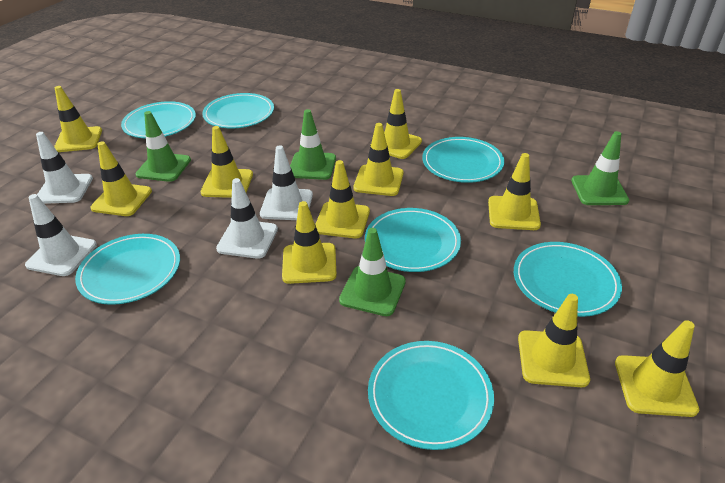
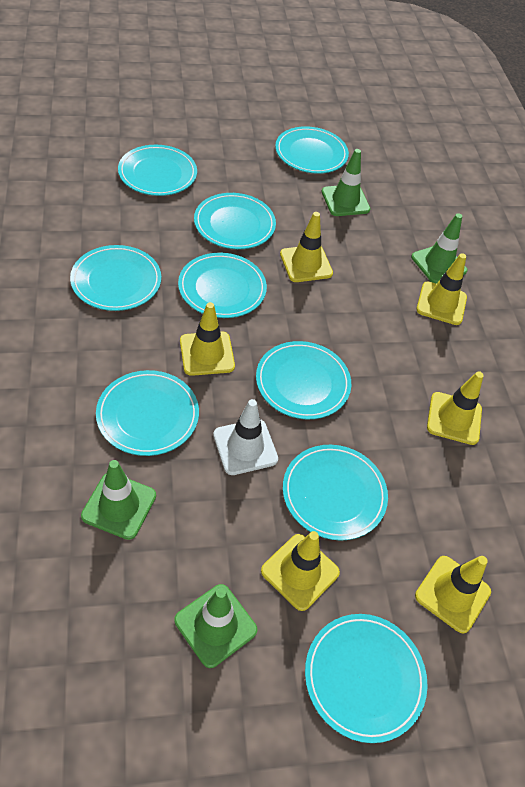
turquoise plate: [75,234,180,305] [121,101,196,139] [202,93,274,129] [365,208,461,272] [368,341,494,450] [422,137,504,183] [514,242,622,317] = 7 -> [70,245,161,311] [96,370,199,456] [118,145,197,196] [178,253,267,318] [194,193,276,249] [256,341,351,419] [275,126,349,174] [283,445,388,541] [305,614,428,743] = 9
white traffic cone: [25,194,97,276] [36,132,93,204] [216,178,278,259] [260,145,313,220] = 4 -> [213,399,278,475] = 1
yellow traffic cone: [54,86,102,152] [90,141,152,216] [201,126,253,198] [282,201,337,284] [315,160,370,238] [353,123,404,196] [370,89,422,159] [488,153,541,230] [518,294,590,387] [615,320,699,417] = 10 -> [180,302,235,376] [261,531,340,611] [280,212,333,282] [415,556,491,633] [416,253,467,325] [427,371,484,445] = 6

